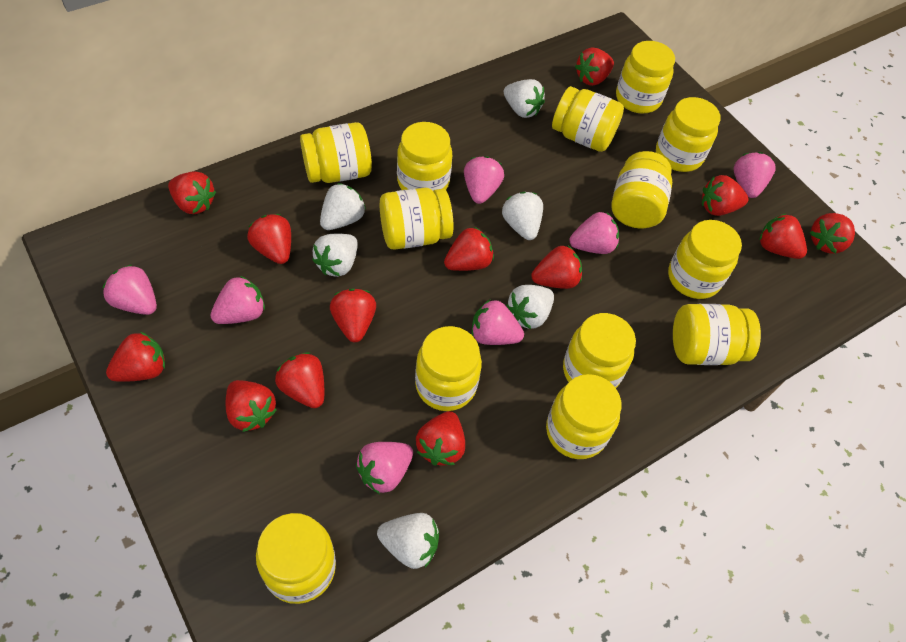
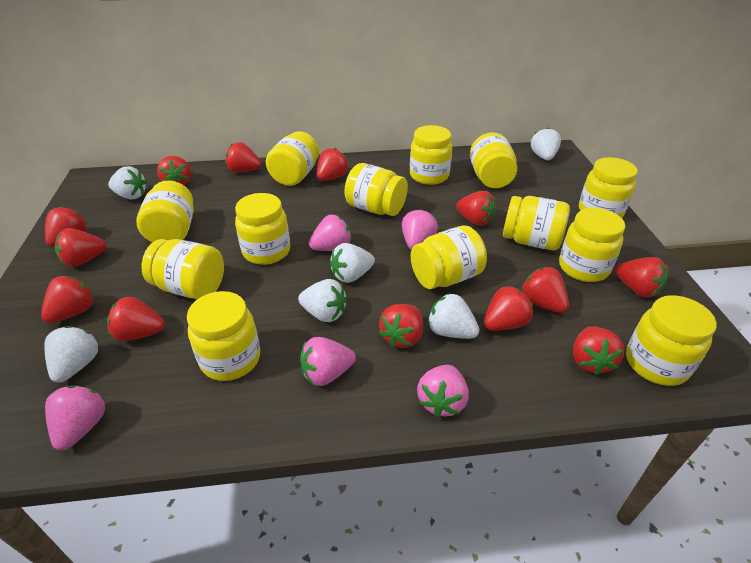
pink strawberry: [103,264,157,315] [210,276,265,324] [356,442,413,494] [464,156,504,204] [472,300,524,345] [569,212,619,254] [733,152,776,198] = 7 -> [45,386,106,450] [300,337,356,386] [309,215,352,251] [402,209,438,250] [417,365,469,418] = 5

